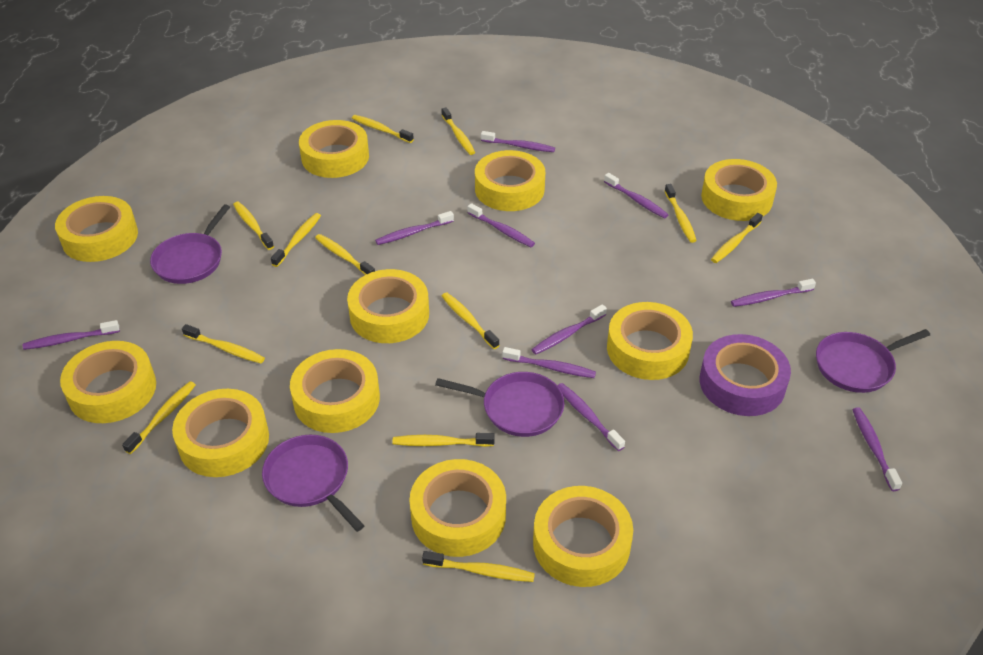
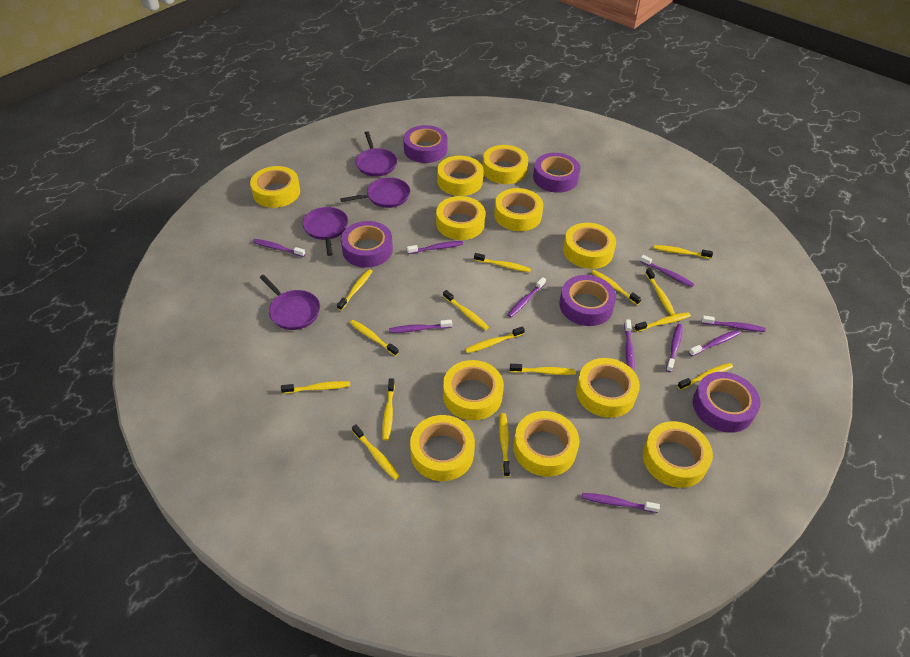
purple tape: [700,334,791,416] = 1 -> [341,221,393,267] [403,125,448,163] [533,153,580,193] [559,275,616,326] [693,372,760,433] = 5
yellow toothbrush: [122,381,196,454] [182,324,265,363] [233,202,274,250] [271,213,321,267] [315,234,375,275] [352,115,414,143] [392,433,495,447] [422,551,535,582] [441,107,475,155] [442,292,500,349] [665,184,697,243] [711,213,763,263] = 12 -> [281,381,350,394] [337,269,373,311] [350,320,399,356] [352,424,399,480] [382,378,395,441] [443,290,489,330] [465,326,525,353] [474,253,531,272] [499,413,510,477] [510,364,576,375] [591,270,642,305] [634,312,691,332] [645,268,675,315] [654,245,713,259] [677,363,733,390] = 15

